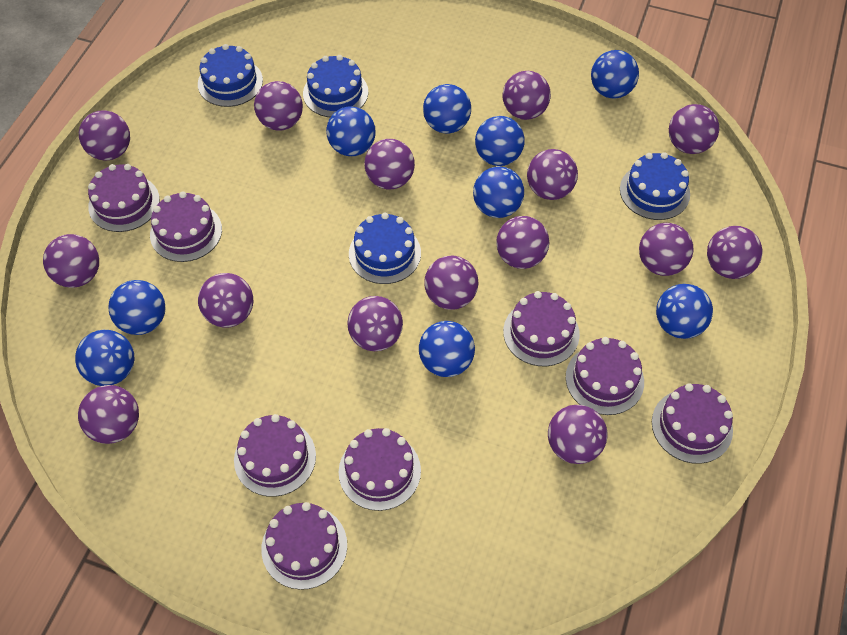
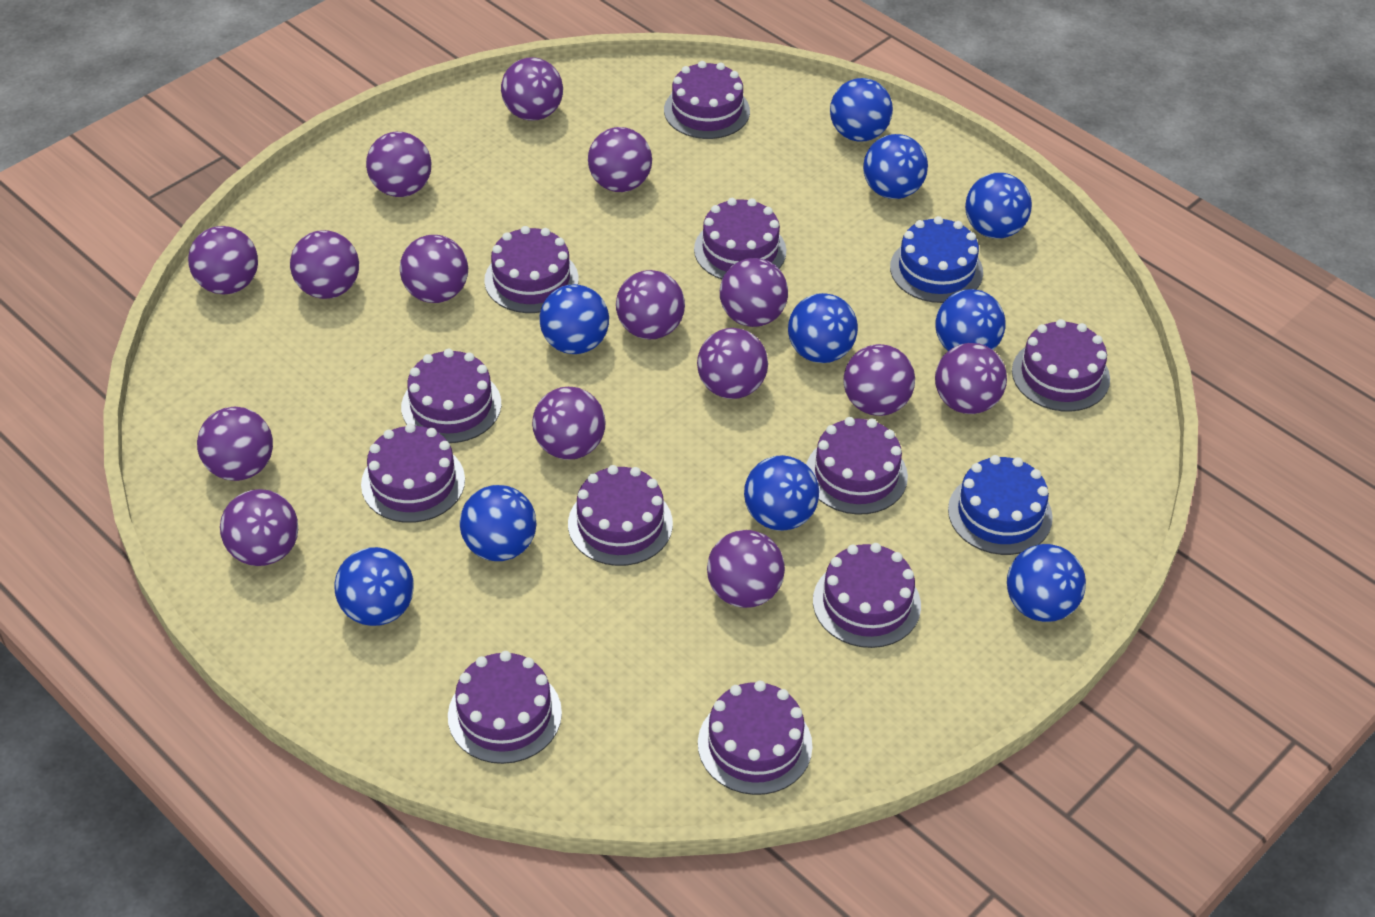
blue ball: [75,330,134,386] [108,280,166,335] [326,106,376,156] [419,321,475,377] [423,84,471,134] [473,166,524,218] [475,116,525,166] [591,50,639,99] [656,284,713,339] = 9 -> [334,547,414,626] [460,485,537,561] [539,284,609,354] [744,455,819,531] [788,293,858,363] [830,78,893,142] [863,134,928,199] [935,289,1006,351] [965,173,1032,238] [1007,544,1086,622] = 10
blue cake: [198,44,263,107] [303,55,368,117] [349,212,421,284] [620,152,690,220] = 4 -> [890,216,983,303] [948,455,1053,555] = 2
purple cake: [88,164,160,232] [150,191,222,262] [234,414,316,497] [261,502,347,590] [339,428,421,511] [503,291,580,366] [566,337,644,415] [652,383,733,464] = 8 -> [361,423,465,523] [401,349,501,443] [448,651,562,764] [484,226,579,313] [568,465,673,566] [664,61,750,139] [694,198,786,279] [698,681,813,795] [806,417,908,515] [813,543,921,648] [1012,319,1110,412] = 11

